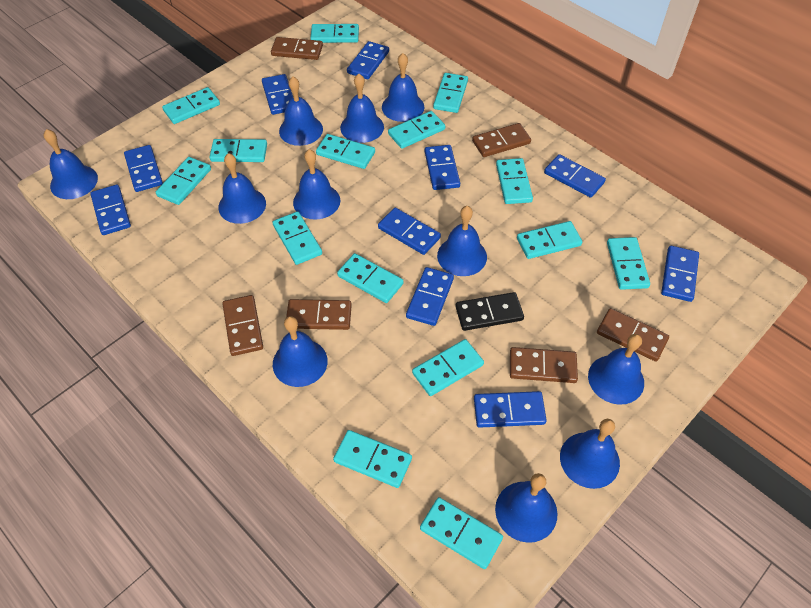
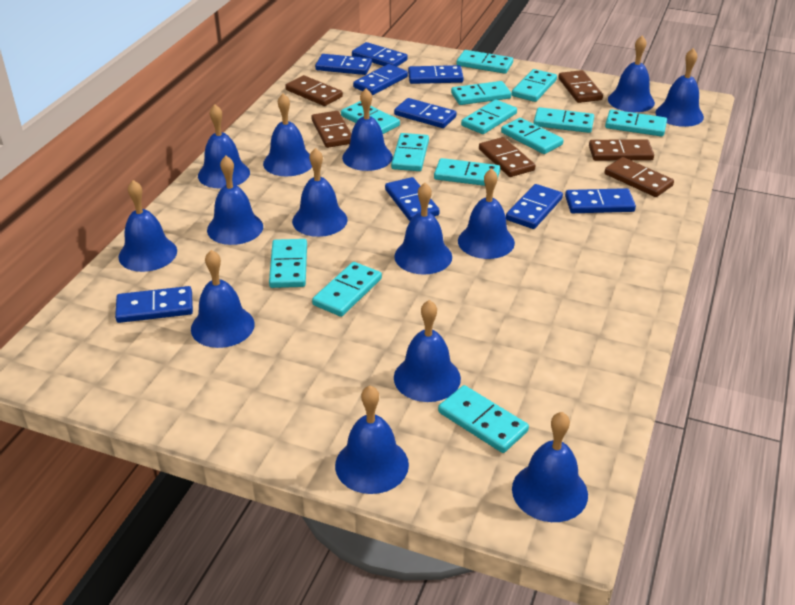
black domino: [455,292,524,331] = 1 -> none = 0
blue bell: [44,129,98,199] [218,153,266,224] [273,316,328,387] [279,76,323,146] [293,149,340,220] [340,74,384,143] [382,53,424,122] [437,206,487,276] [495,473,558,543] [560,419,620,489] [588,334,644,405] = 11 -> [118,180,177,272] [191,250,255,348] [198,104,250,189] [207,156,263,245] [263,94,312,176] [292,148,348,237] [335,385,409,494] [342,89,393,171] [394,183,452,275] [394,300,461,402] [458,168,515,259] [512,412,588,522] [608,35,655,112] [655,48,704,127] = 14
blue domino: [90,185,131,235] [124,145,163,192] [262,74,293,115] [347,41,389,79] [378,208,441,255] [406,267,454,326] [425,145,460,190] [474,391,547,428] [544,154,606,198] [661,246,699,302] = 10 -> [115,286,193,323] [315,54,372,75] [352,42,408,67] [353,64,408,95] [385,177,440,221] [394,98,457,128] [408,65,463,84] [506,184,563,229] [565,188,636,213] = 9
turquoise domino: [156,157,211,205] [162,87,220,124] [210,139,267,162] [273,211,322,265] [310,24,359,43] [316,134,375,169] [333,430,412,488] [337,253,404,303] [388,111,445,149] [412,339,484,396] [420,497,503,569] [433,73,468,113] [496,158,533,204] [517,221,582,259] [607,237,650,290] = 15 -> [269,239,307,288] [312,262,382,317] [341,101,400,134] [391,133,429,171] [434,158,500,186] [438,385,529,453] [451,81,511,105] [457,50,513,74] [461,100,517,134] [501,118,564,154] [512,69,557,102] [533,107,594,133] [605,110,667,137] = 13

